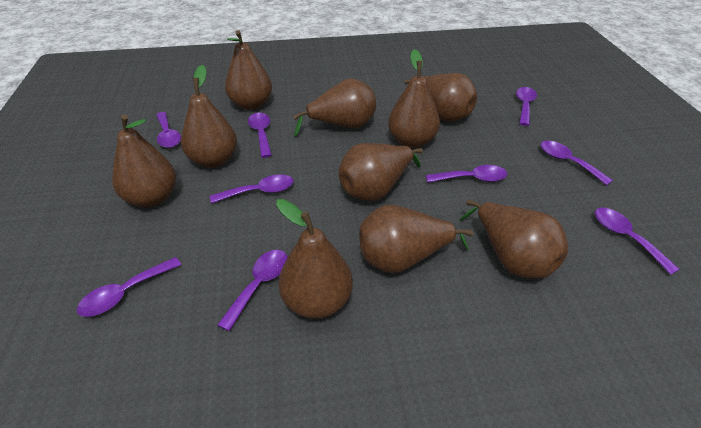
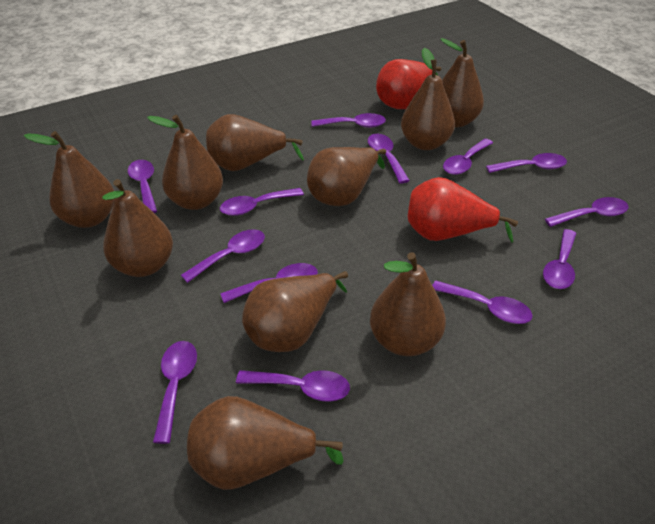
purple spoon: [77,257,181,317] [156,112,181,148] [210,174,293,204] [217,250,288,331] [248,113,272,158] [426,165,507,183] [516,87,537,126] [541,141,613,185] [595,207,680,274] = 9 -> [128,160,157,213] [153,341,197,444] [181,229,265,283] [220,188,304,216] [220,263,318,303] [236,370,350,402] [311,113,386,128] [368,134,410,184] [432,280,532,324] [443,139,493,175] [486,153,567,173] [543,229,577,289] [545,197,628,227] = 13
red pear: none = 0 -> [376,59,441,109] [408,177,518,243] = 2

